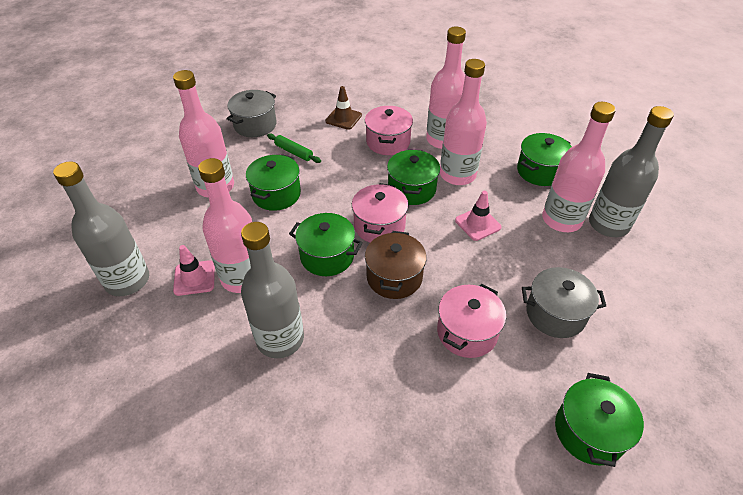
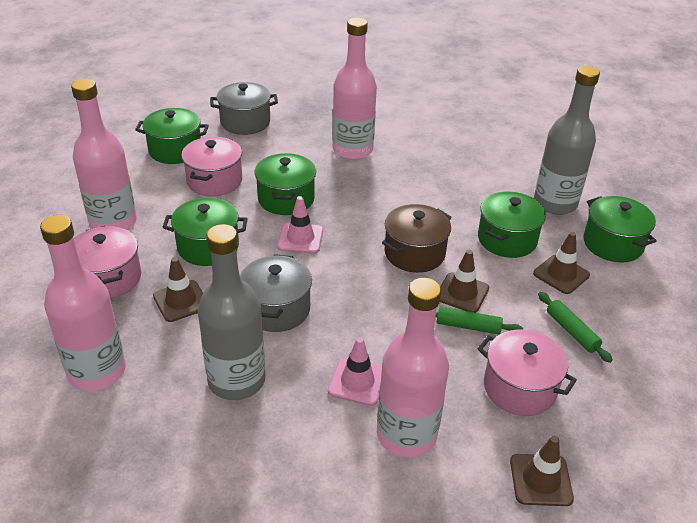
brown traffic cone: [325,86,362,130] = 1 -> [153,257,203,322] [440,250,489,313] [510,436,574,506] [533,232,590,294] = 4
green rolling pin: [267,133,321,163] = 1 -> [435,307,523,335] [538,292,613,363] = 2
grey bottle: [53,161,149,296] [241,222,304,358] [589,106,674,237] = 3 -> [198,224,265,400] [534,66,600,215] = 2
pink bottle: [173,70,234,198] [198,158,252,293] [426,26,466,149] [440,59,487,185] [542,102,616,232] = 5 -> [40,215,126,391] [71,79,137,230] [332,18,377,160] [377,278,449,458] = 4

